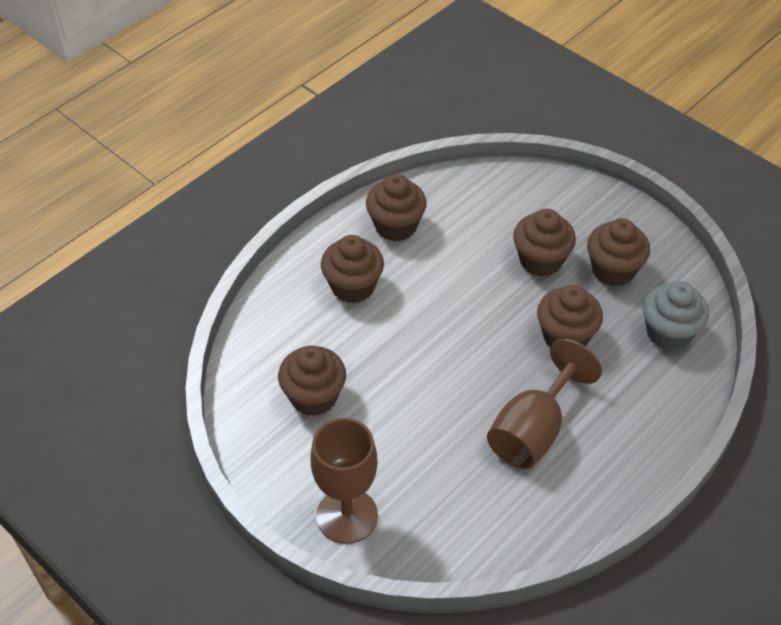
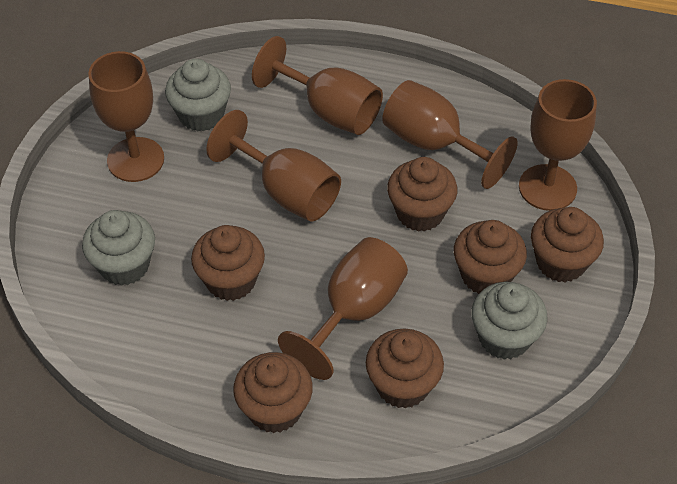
brown goblet: [310,418,378,544] [487,339,602,469] = 2 -> [88,51,164,182] [206,110,341,222] [252,36,383,135] [278,237,408,380] [382,80,518,189] [519,79,597,211] = 6
grey cupcake: [643,281,709,351] = 1 -> [82,210,155,286] [165,59,231,131] [471,282,548,359] = 3

